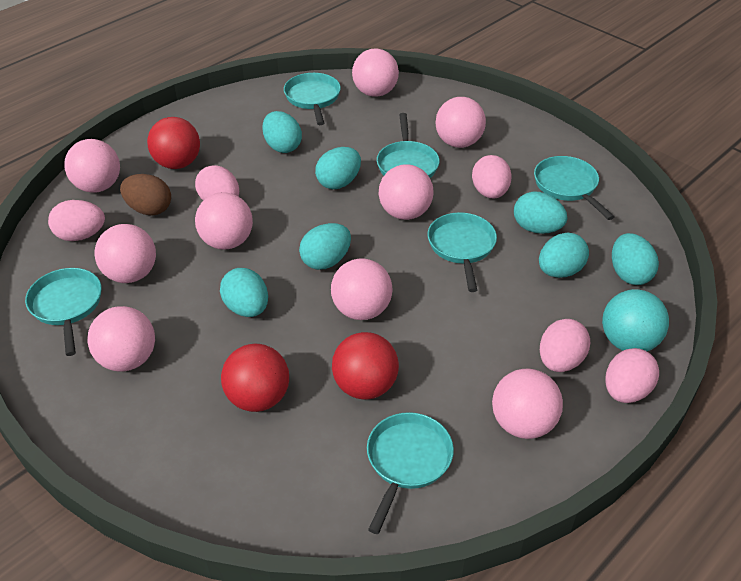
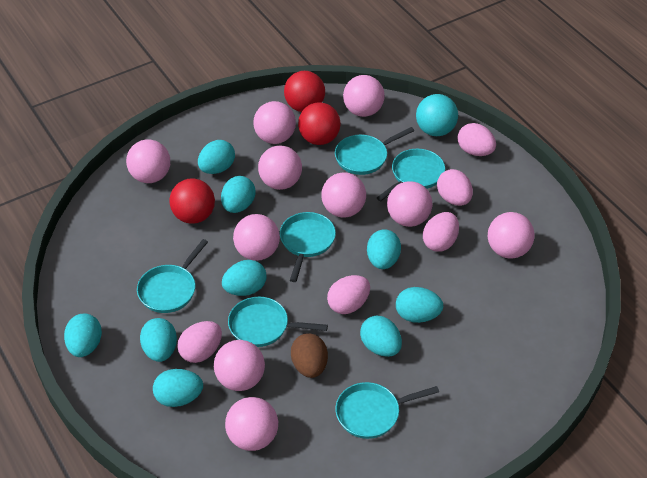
pink ball: [64,139,120,193] [87,306,155,372] [95,224,156,283] [195,192,253,249] [331,258,393,320] [352,49,399,97] [379,164,433,220] [435,97,486,148] [492,369,563,439] = 9 -> [126,139,170,183] [214,340,265,391] [225,397,278,451] [233,214,280,261] [254,101,296,144] [258,146,302,190] [321,172,366,218] [343,75,385,117] [387,181,432,227] [488,212,535,259] = 10
turquoise egg: [220,268,268,317] [262,111,302,153] [299,223,351,270] [315,147,361,189] [514,192,567,234] [539,232,589,278] [612,233,659,285] = 7 -> [64,314,102,357] [140,318,177,362] [153,369,203,407] [198,140,235,174] [221,176,256,213] [222,260,266,296] [360,315,402,357] [367,230,401,269] [396,287,444,323] = 9

